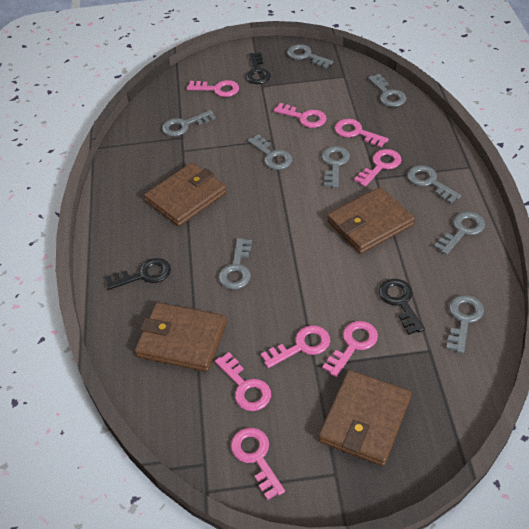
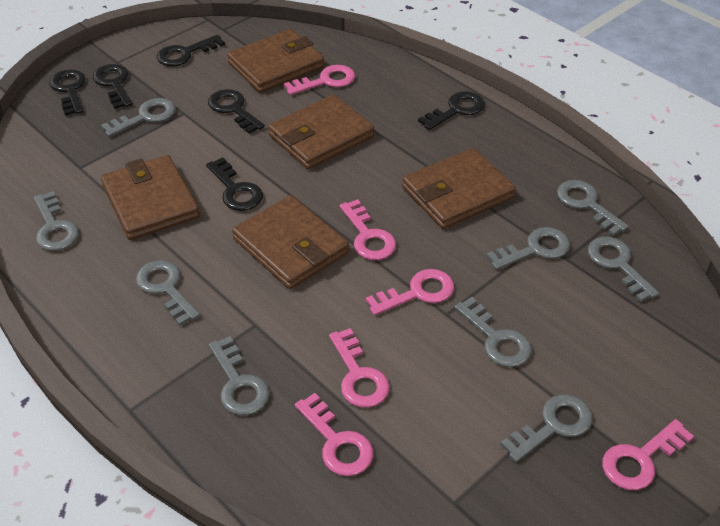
black key: [105,258,171,290] [246,52,271,84] [379,279,425,335] = 3 -> [49,69,86,116] [93,64,132,109] [157,35,225,67] [206,157,263,211] [208,89,265,134] [418,91,485,130] = 6
brown wallet: [135,302,227,372] [144,163,227,227] [319,370,411,466] [327,187,415,254] = 4 -> [101,155,200,240] [227,29,325,93] [232,195,349,289] [268,94,374,169] [402,148,516,229] = 5
pink key: [187,80,239,97] [215,352,271,411] [231,428,285,500] [261,325,330,368] [274,103,326,128] [322,321,378,377] [335,119,389,147] [354,149,402,187] = 8 -> [284,65,355,95] [295,393,373,476] [329,328,390,408] [340,199,396,260] [366,269,454,315] [602,419,694,490] = 6

